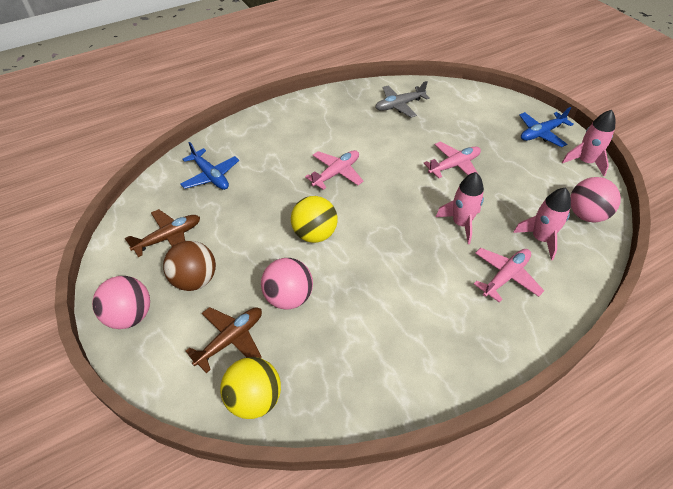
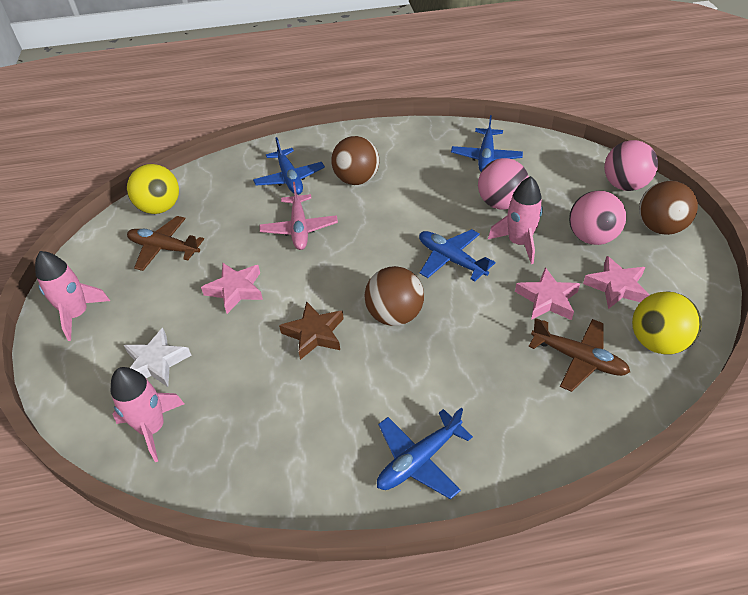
blue plane: [180,142,239,190] [519,107,574,147] = 2 -> [253,137,325,195] [377,408,473,499] [419,229,496,282] [451,115,523,172] = 4
brown ball: [163,241,216,291] = 1 -> [331,136,379,185] [365,266,424,326] [639,181,698,235] = 3
brown star: none = 0 -> [279,301,344,360] = 1
grey plane: [375,81,430,118] = 1 -> none = 0
pink plane: [305,150,363,190] [423,141,481,178] [474,248,544,303] = 3 -> [259,182,338,250] = 1
pink star: none = 0 -> [201,263,263,314] [515,267,580,320] [583,256,650,309] = 3
white star: none = 0 -> [124,328,191,387] = 1

